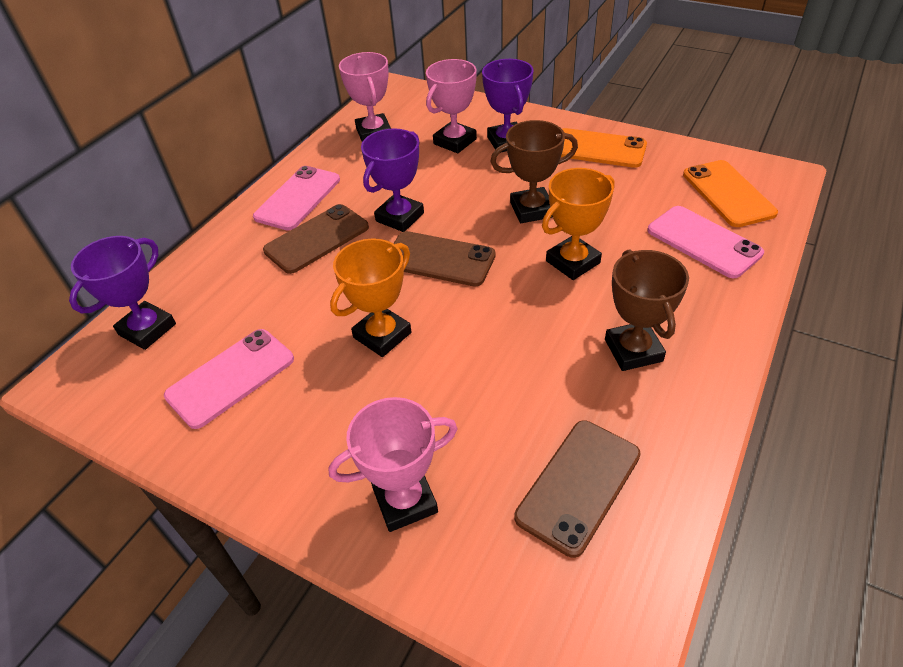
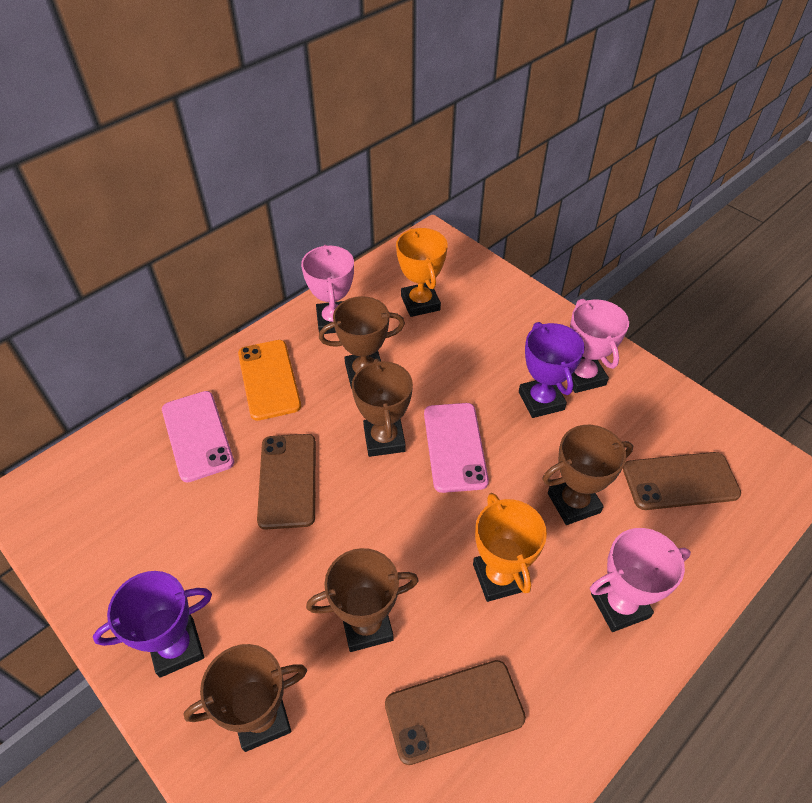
brown trophy: [490,120,578,223] [605,249,689,371] = 2 -> [183,644,307,752] [306,548,419,652] [319,296,405,389] [352,358,413,457] [542,425,633,525] = 5
orange phone: [561,128,647,168] [683,160,778,227] = 2 -> [238,340,301,421] = 1
pink phone: [164,329,294,429] [253,166,340,230] [647,206,764,278] = 3 -> [162,391,234,483] [424,403,489,493] = 2
purple trophy: [69,236,176,350] [361,129,424,232] [482,59,533,153] = 3 -> [93,571,212,678] [519,322,585,418] = 2

